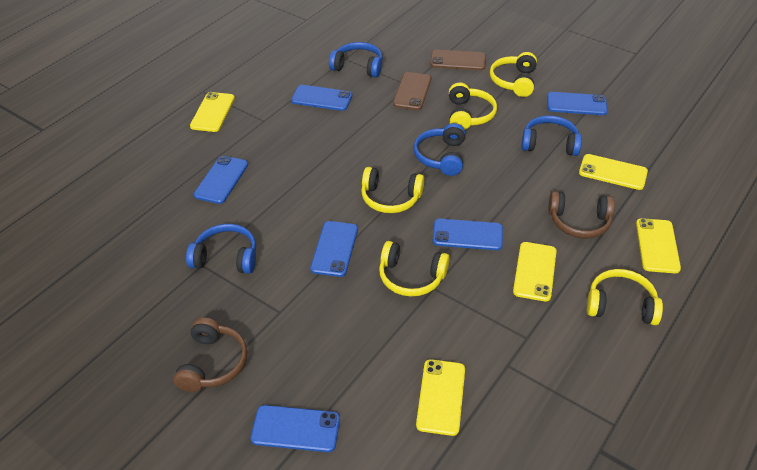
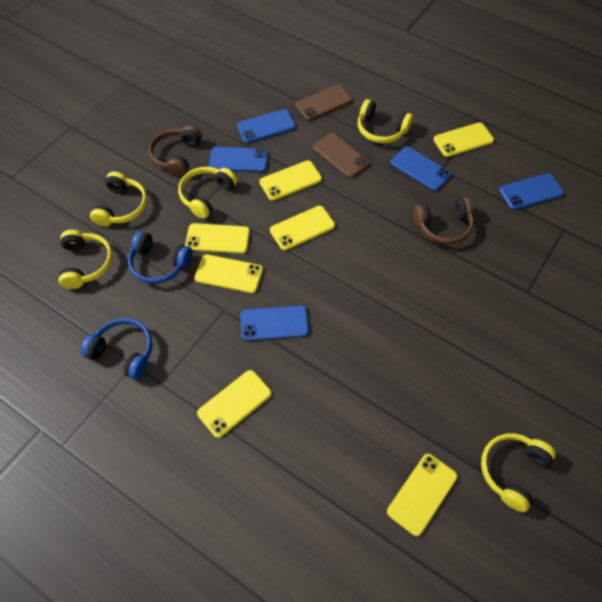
blue headphones: [186,224,256,274] [329,42,383,77] [414,123,465,176] [521,115,582,156] = 4 -> [81,318,153,380] [128,231,193,284] = 2
blue phone: [194,156,248,204] [251,405,340,452] [291,85,352,111] [310,221,358,277] [433,219,503,250] [547,92,608,115] = 6 -> [209,147,268,172] [237,109,296,143] [240,305,309,341] [390,146,451,191] [499,173,564,210] = 5
yellow phone: [190,92,235,132] [416,359,465,436] [513,242,557,302] [579,154,648,190] [636,218,681,273] = 5 -> [185,223,250,254] [194,254,263,293] [197,370,272,438] [259,160,322,201] [270,206,335,250] [387,454,458,536] [433,122,494,157] = 7

